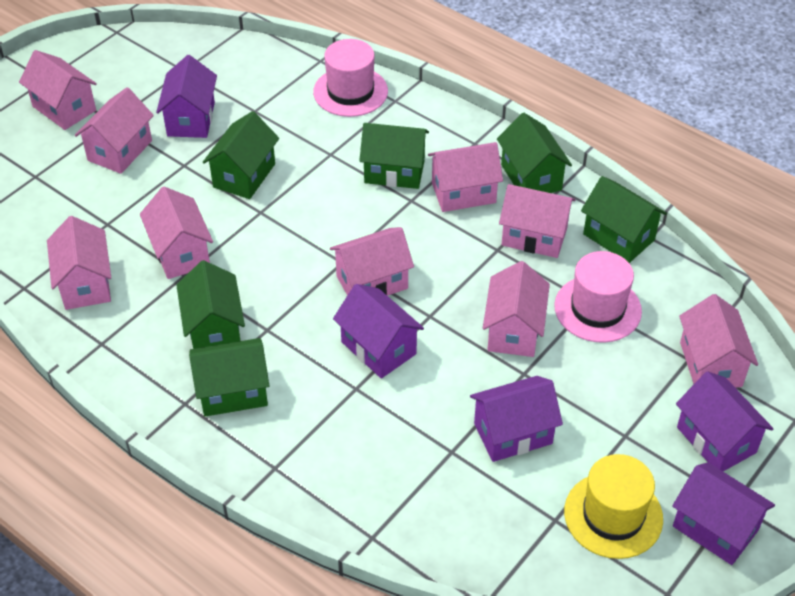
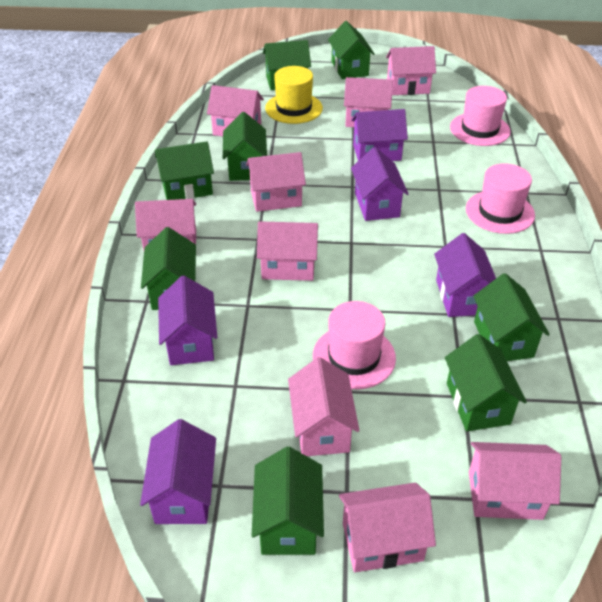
green house: [176,260,245,349] [189,338,270,417] [202,111,279,199] [359,123,429,189] [497,113,572,193] [581,176,667,263] = 6 -> [141,227,196,310] [155,141,214,200] [223,112,267,181] [252,447,324,555] [263,40,311,90] [328,21,375,79] [445,334,527,431] [473,273,550,361] = 8
pink hat: [313,39,388,117] [554,251,642,343] = 2 -> [313,301,396,389] [450,86,511,146] [466,163,535,234] = 3

